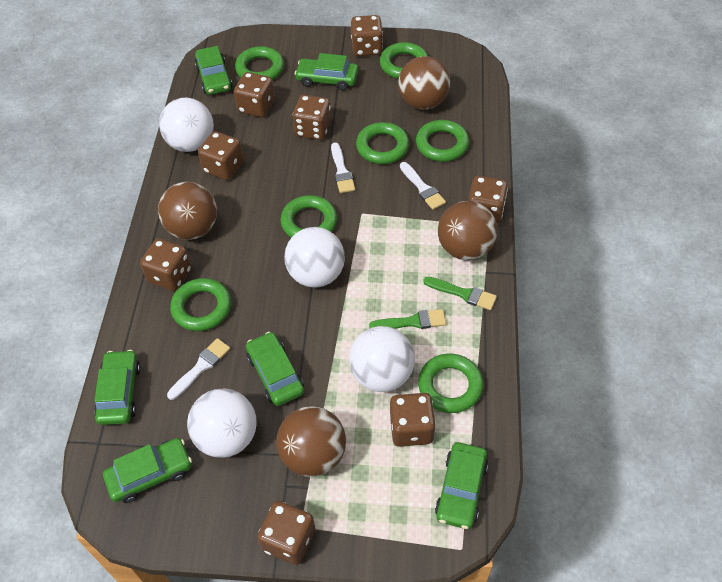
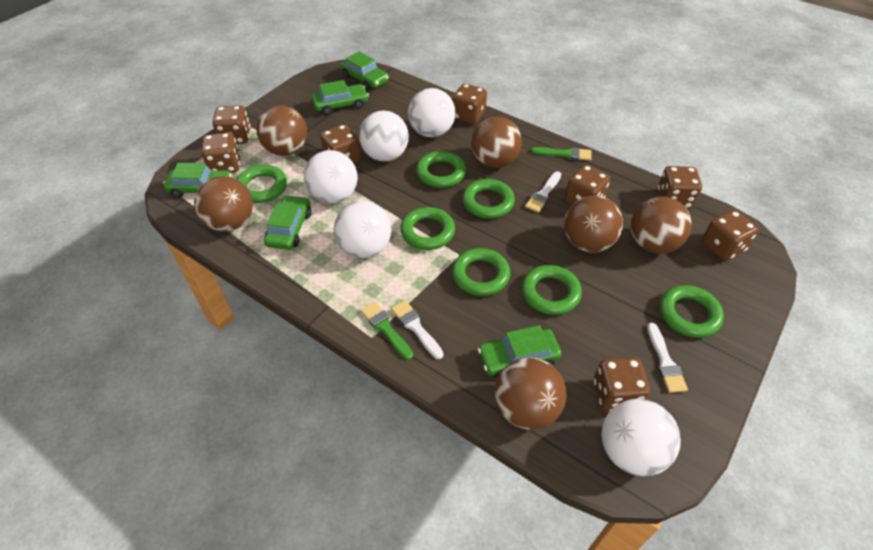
brown ball: [158,182,217,240] [276,406,346,477] [398,56,450,110] [438,201,498,260] = 4 -> [194,176,253,232] [256,105,307,156] [471,117,522,168] [494,357,567,430] [564,196,623,252] [631,197,692,254] = 6
green car: [94,350,141,425] [103,438,192,503] [195,46,233,95] [246,332,304,406] [295,53,358,90] [435,442,488,529] = 6 -> [164,163,232,198] [264,195,311,250] [311,80,369,115] [340,51,389,90] [478,325,562,378] = 5
white ball: [159,97,214,152] [187,388,257,458] [284,227,345,287] [349,326,415,392] = 4 -> [304,150,358,204] [334,201,392,258] [359,111,409,162] [408,88,456,137] [601,399,681,476] = 5

